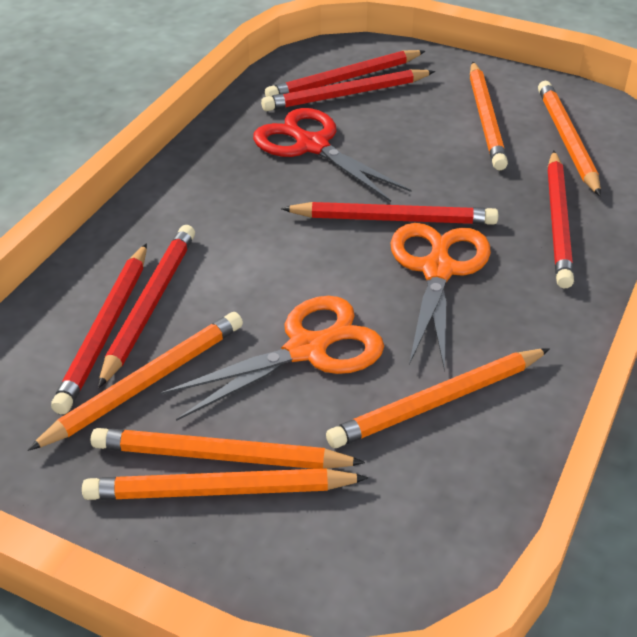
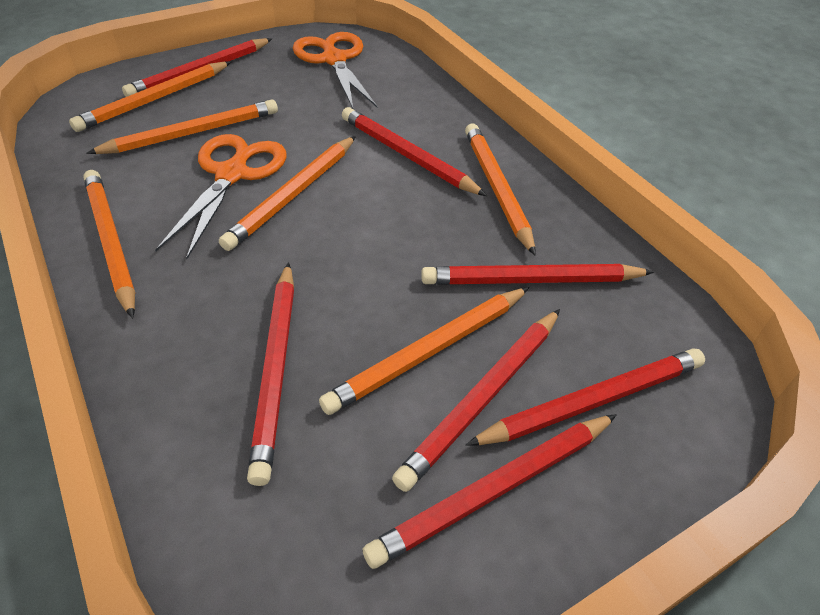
red pencil: [51,243,147,414] [98,225,195,388] [261,69,435,111] [265,50,425,97] [281,202,498,225] [548,150,574,289] = 6 -> [122,38,272,97] [247,262,294,486] [342,107,487,196] [363,414,617,569] [392,309,560,492] [421,264,654,285] [466,348,705,446] = 7
red scissors: [253,108,412,202] = 1 -> none = 0

